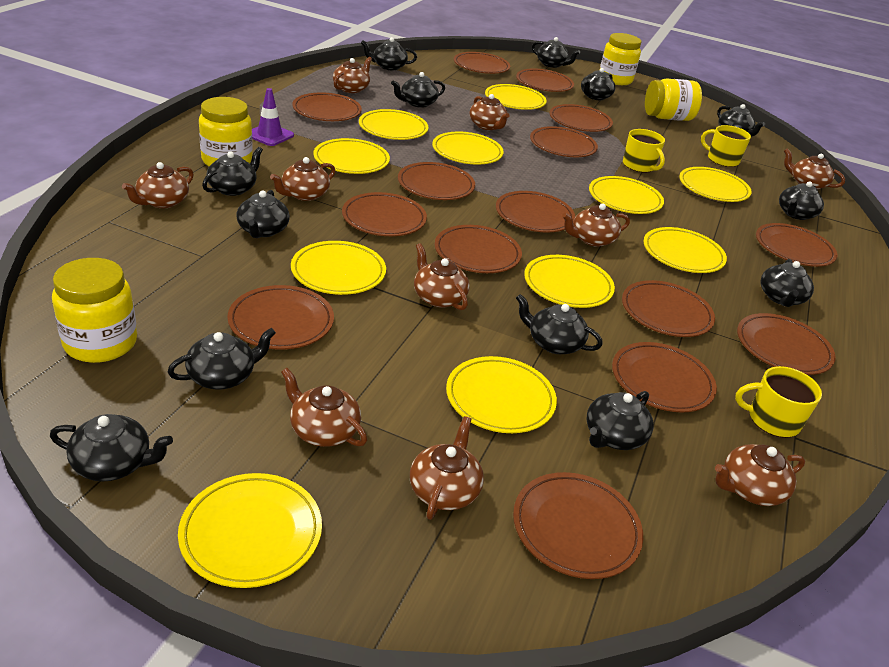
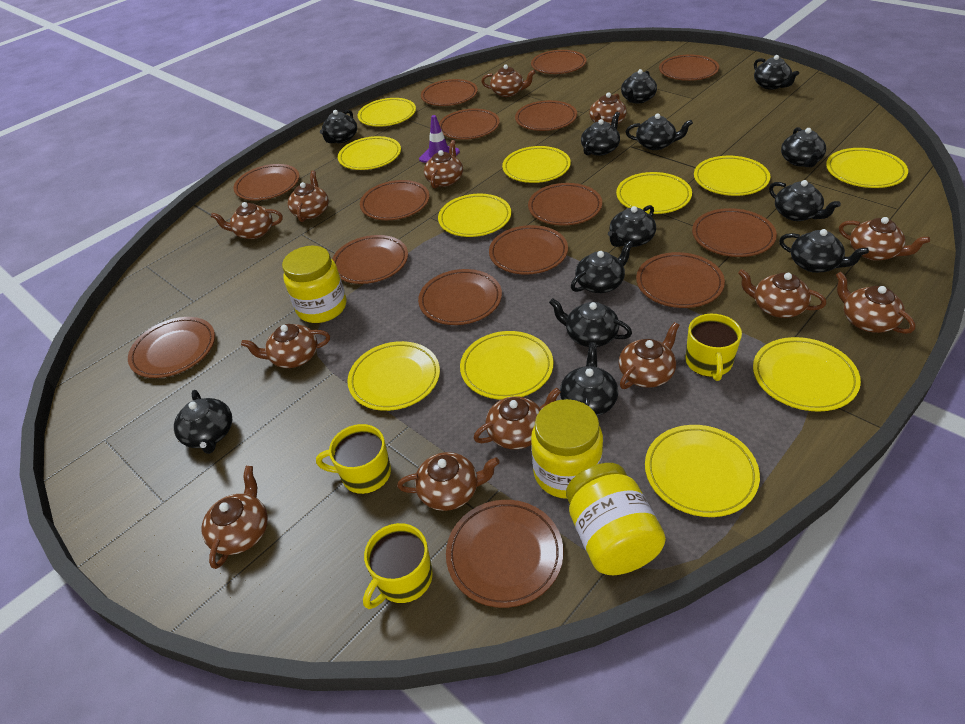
brown teapot: [122,162,194,208] [270,157,335,201] [281,368,367,447] [333,57,372,93] [410,416,484,520] [414,243,470,310] [469,94,510,130] [562,203,630,247] [715,444,805,506] [784,148,845,190] = 10 -> [201,466,268,569] [211,202,283,239] [241,324,330,368] [288,170,329,222] [397,452,500,511] [424,140,463,188] [473,387,561,449] [481,64,536,97] [589,92,627,125] [619,322,679,389] [738,269,826,318] [836,272,915,334] [839,217,930,261] = 13
yellow jar: [52,258,137,363] [199,97,253,166] [600,33,642,85] [645,78,702,121] = 4 -> [282,246,346,323] [531,399,603,499] [566,463,666,575] = 3

